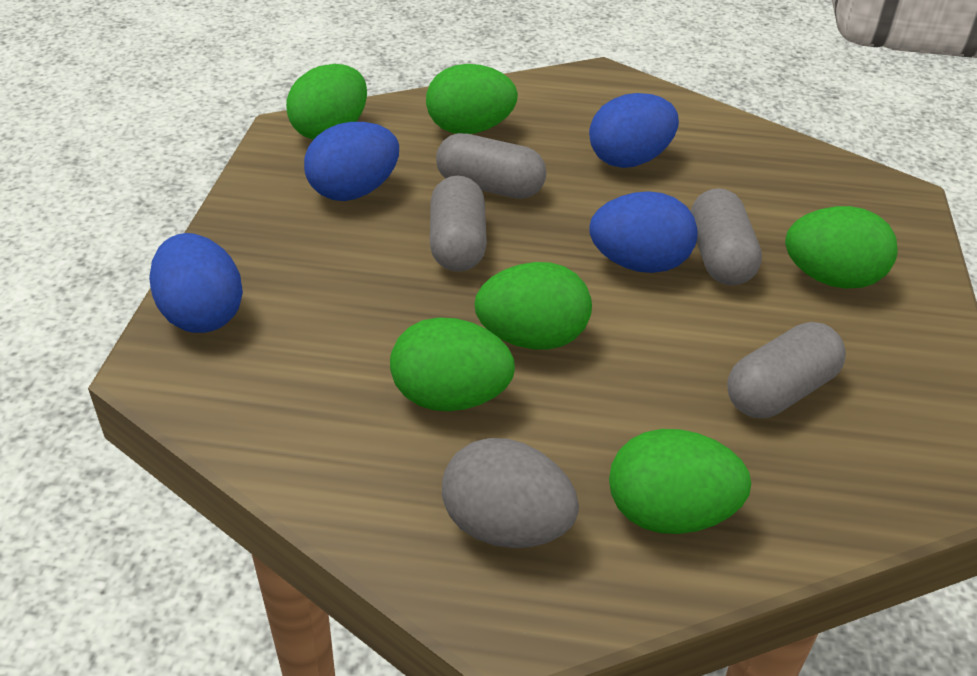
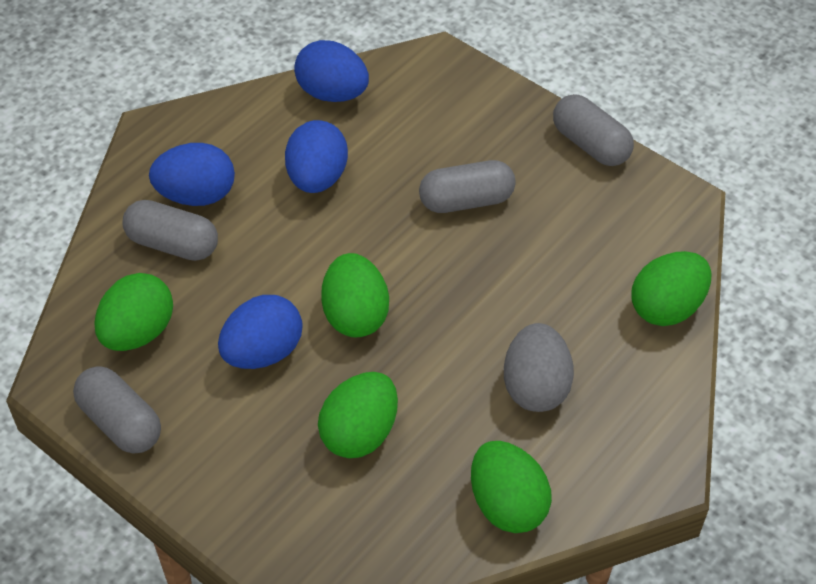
green egg: [286,64,367,140] [390,318,515,411] [426,64,518,134] [475,262,592,350] [609,429,751,534] [785,206,898,289] = 6 -> [94,273,173,351] [318,372,398,458] [321,253,389,337] [471,441,552,533] [631,251,711,326] = 5

